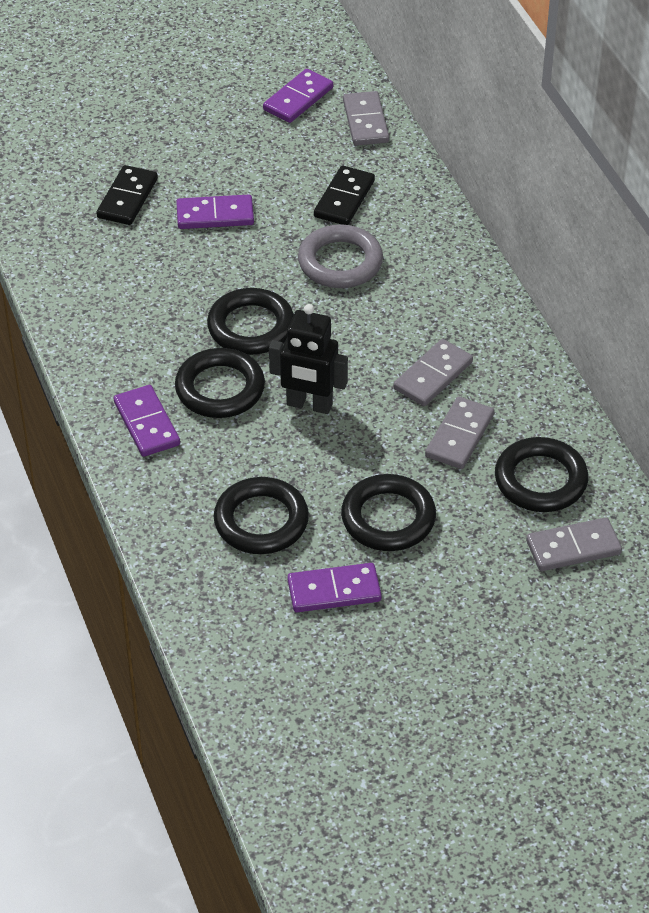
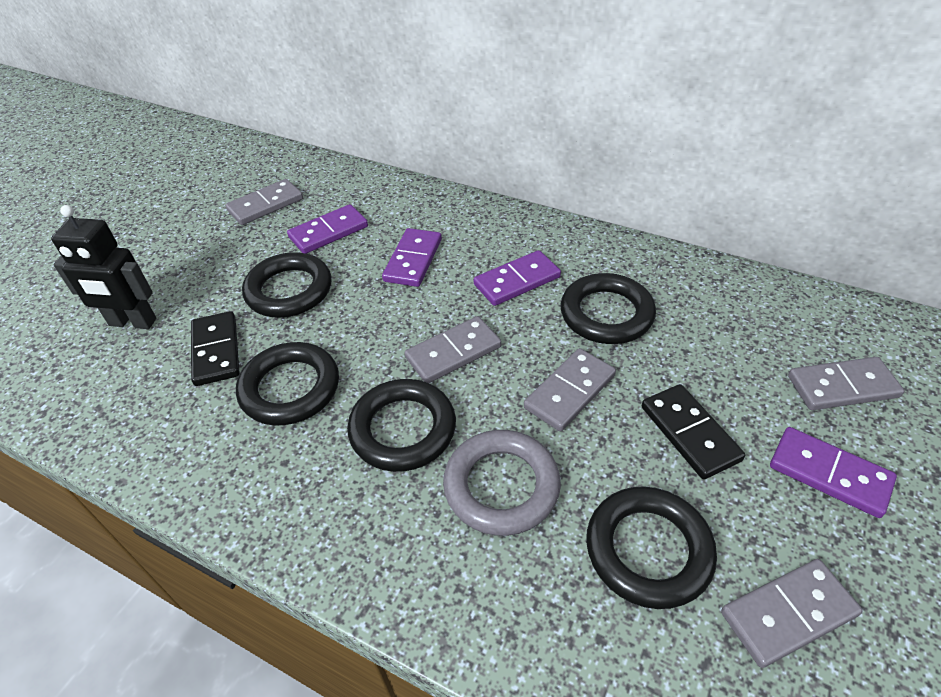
grey domino: [343,91,389,146] [393,339,473,406] [425,397,494,469] [526,517,622,571] = 4 -> [225,179,303,225] [405,316,501,383] [524,348,616,431] [721,559,863,668] [788,357,904,410] = 5

